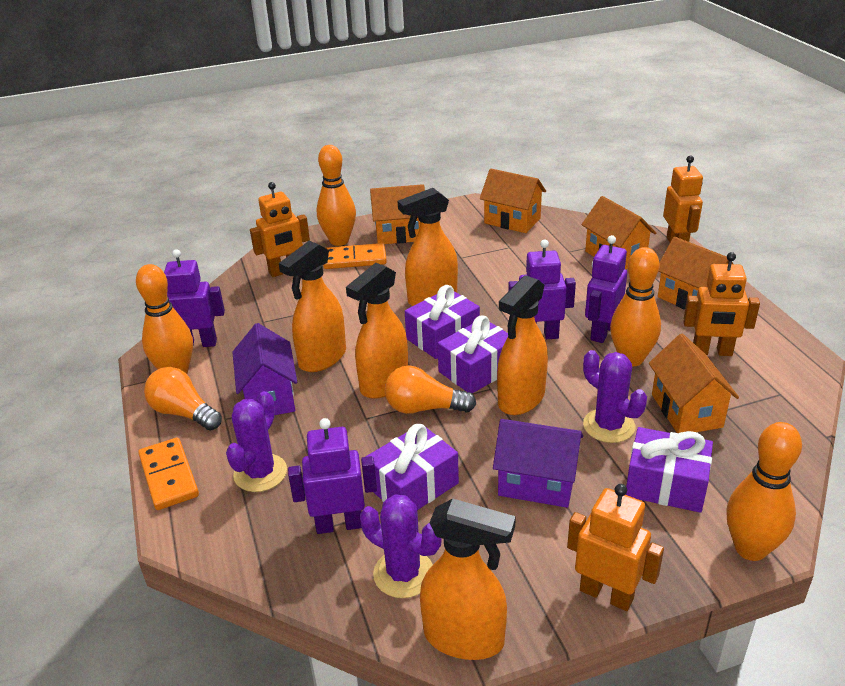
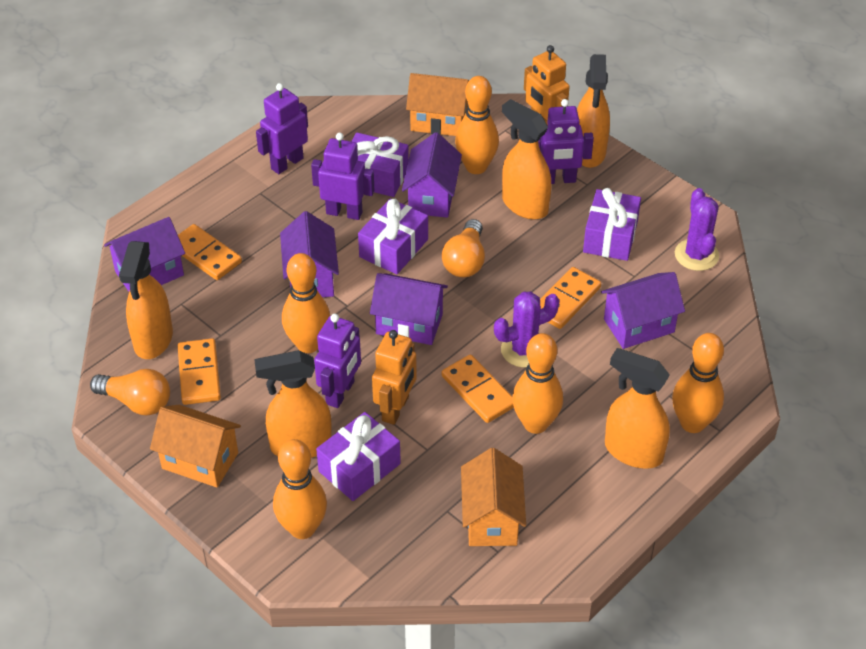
orange bowling pin: [136,264,193,374] [317,145,356,246] [610,247,661,366] [727,422,802,561] = 4 -> [273,439,327,539] [282,253,330,353] [455,76,499,174] [512,333,563,434] [672,333,724,433] = 5
orange domino: [138,437,199,510] [323,243,387,269] = 2 -> [178,224,242,280] [178,338,221,405] [442,355,514,423] [540,267,601,329] = 4
orange house: [370,184,425,244] [480,169,546,233] [582,196,656,269] [649,334,739,433] [658,237,733,310] = 5 -> [150,405,241,488] [406,73,469,136] [461,448,526,546] = 3
orange robot: [250,182,310,277] [567,484,664,611] [663,155,703,242] [683,252,760,356] = 4 -> [372,330,417,425] [524,45,570,125] = 2
purple cactus: [226,391,287,492] [360,494,442,598] [583,350,647,443] = 3 -> [494,292,559,368] [675,188,719,271] = 2
purple house: [232,323,297,415] [493,419,583,508] = 2 -> [104,217,185,291] [280,211,339,297] [370,273,448,345] [402,132,462,218] [601,272,685,349] = 5

